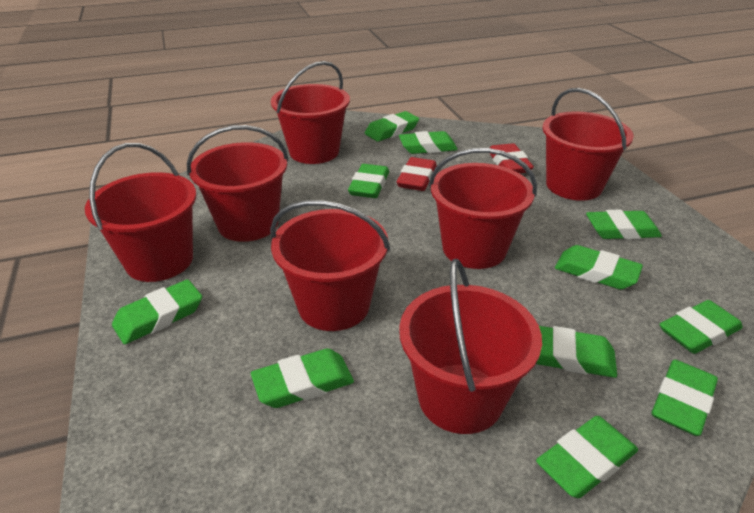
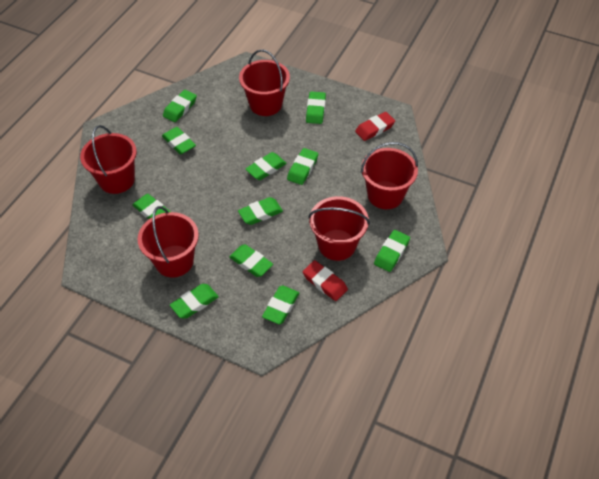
red bucket: [85,143,196,282] [187,125,289,242] [270,200,390,331] [271,61,350,164] [399,259,542,434] [429,148,537,269] [543,88,634,201] = 7 -> [80,125,137,194] [138,206,199,277] [239,49,290,116] [308,196,370,261] [361,142,418,209] = 5

